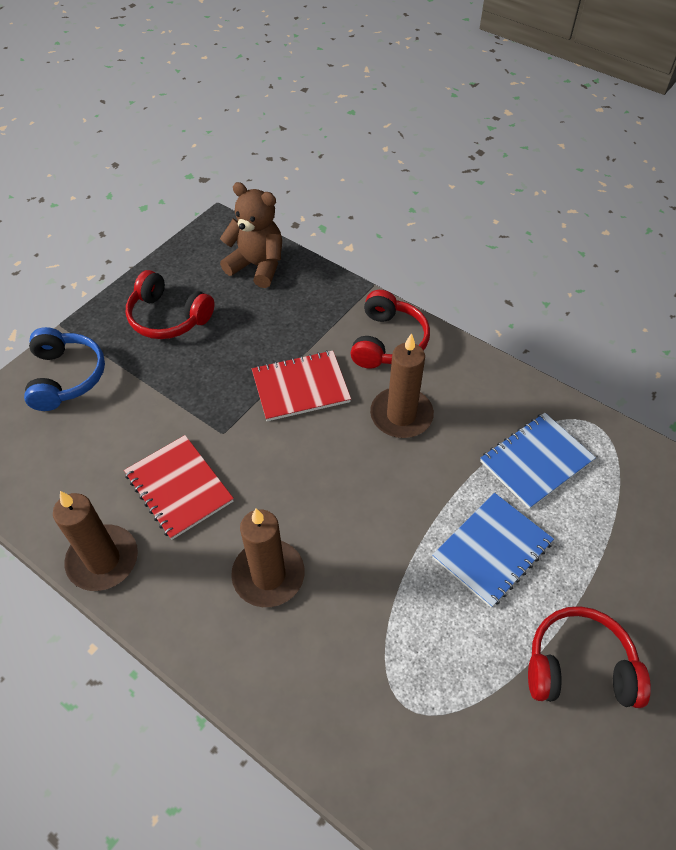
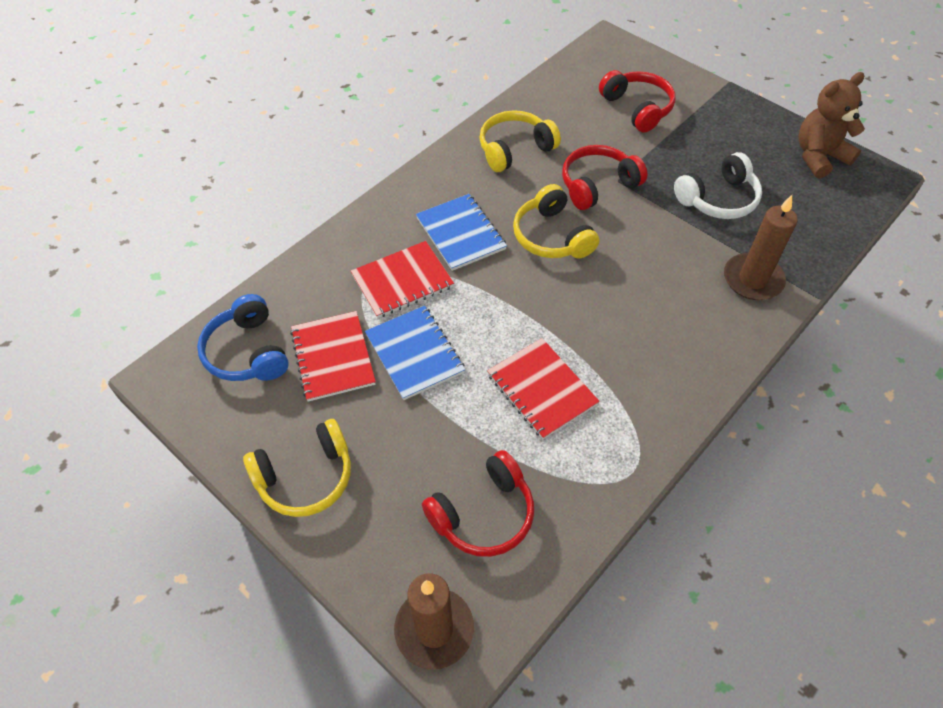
brown candle: [53,491,138,591] [231,508,305,607] [370,333,434,438] = 3 -> [394,573,474,670] [724,195,798,300] = 2
red notebook: [124,435,234,540] [252,350,351,421] = 2 -> [290,311,376,402] [351,241,454,318] [487,338,600,439] = 3
white headphones: none = 0 -> [674,152,762,219] = 1
yellow headphones: none = 0 -> [243,419,351,517] [479,110,561,172] [513,184,599,259] = 3

